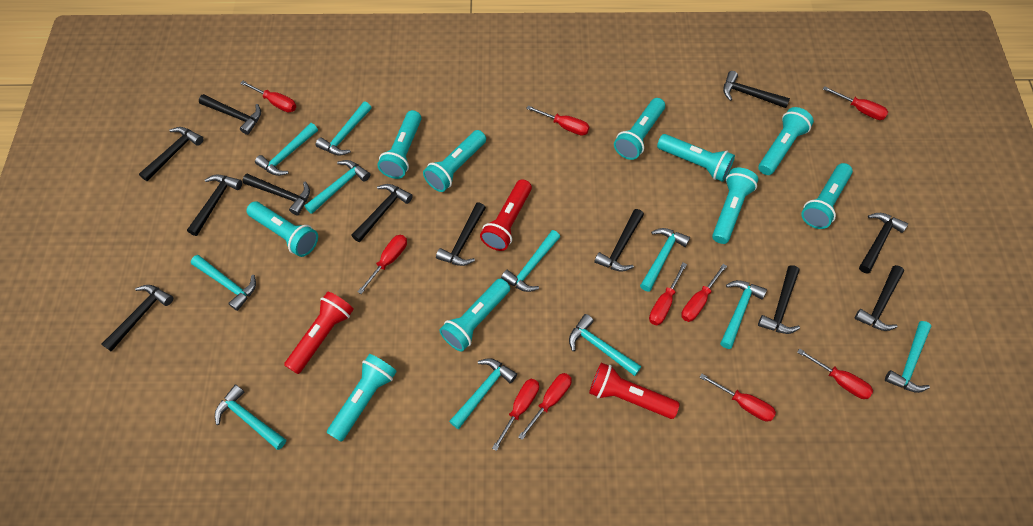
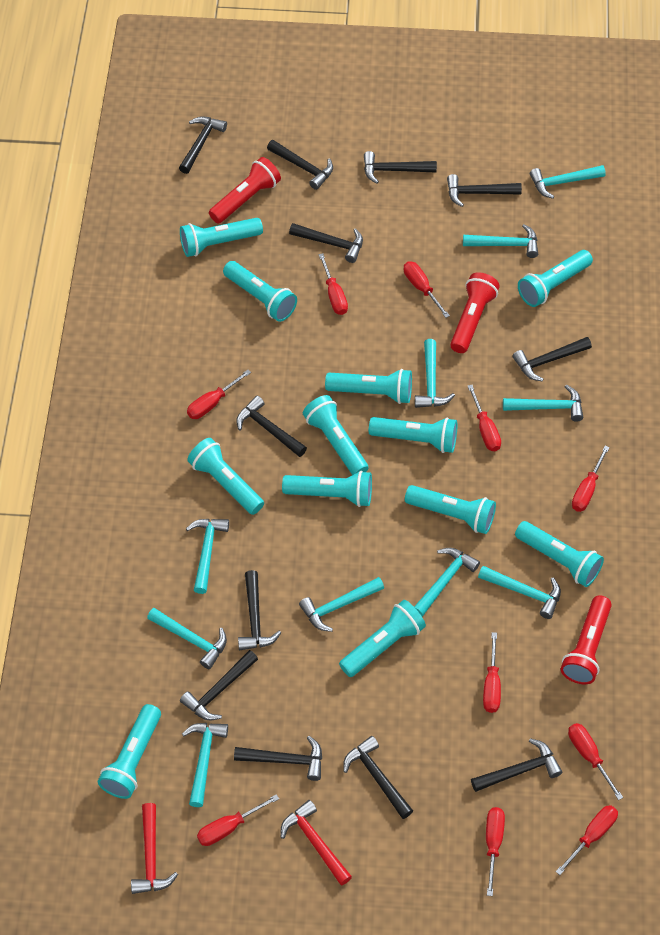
red hammer: none = 0 -> [131,803,178,894] [281,800,352,886] = 2
turquoise flashlight: [246,201,318,257] [327,354,397,442] [377,110,422,179] [423,130,486,192] [439,279,510,352] [614,98,665,160] [657,134,735,182] [712,168,758,244] [758,107,814,175] [801,163,853,229] = 10 -> [98,704,161,799] [180,218,263,257] [187,438,264,515] [223,261,297,322] [282,471,372,507] [303,395,368,475] [325,369,412,404] [339,600,426,677] [369,417,457,453] [405,485,496,534] [515,521,604,587] [518,250,593,307] = 12
turquoise hammer: [191,255,256,311] [215,384,286,450] [255,123,318,176] [304,160,370,214] [316,102,372,156] [449,358,517,429] [501,230,560,292] [569,314,642,376] [640,228,690,292] [720,280,767,349] [885,321,932,393] = 11 -> [147,608,227,669] [182,723,228,807] [186,519,229,594] [299,577,384,632] [414,548,480,617] [415,339,455,408] [463,224,538,258] [478,566,561,619] [503,385,583,422] [530,165,606,199] = 10

